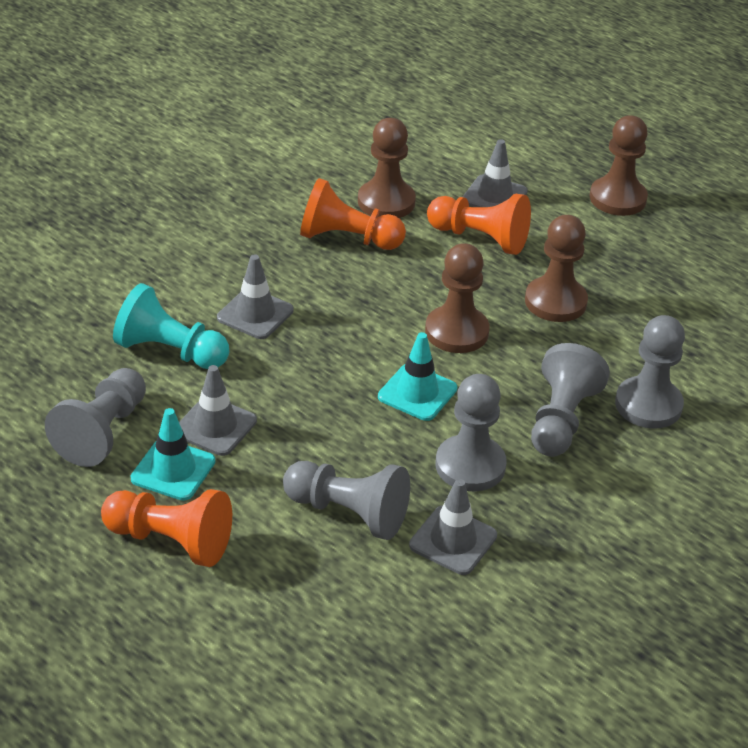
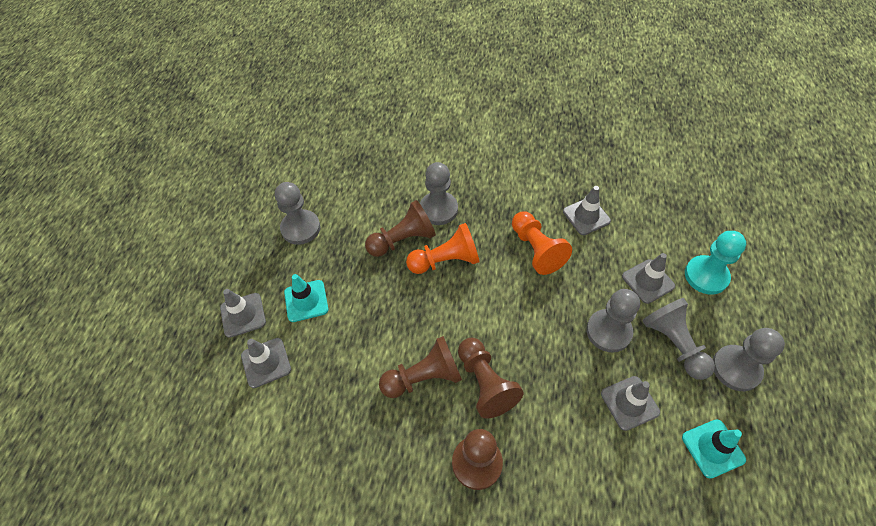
grey traffic cone: [179,365,257,456] [217,254,294,339] [409,479,497,575] [463,139,528,207] = 4 -> [220,289,266,338] [241,338,291,388] [563,186,611,235] [601,376,660,431] [622,253,675,304] = 5
orange pawn: [101,489,232,567] [300,178,406,250] [427,194,531,255] = 3 -> [406,223,479,274] [512,212,572,275] = 2

